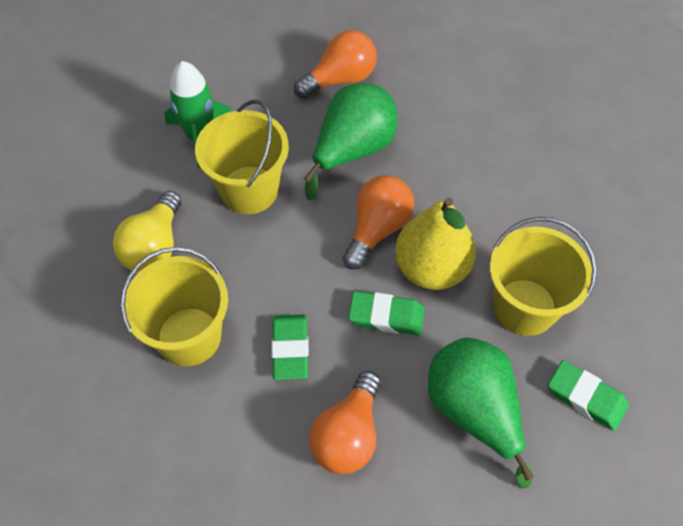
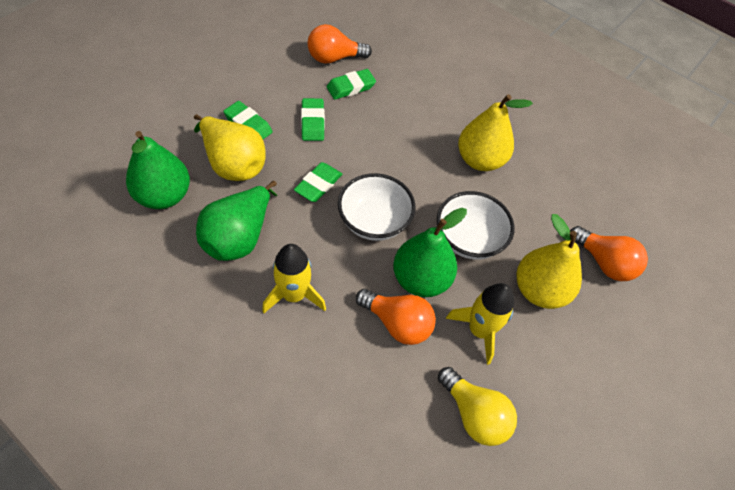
green eraser: [272,314,309,380] [348,291,425,335] [548,360,629,431] = 3 -> [223,101,273,139] [294,162,342,202] [301,98,325,141] [327,69,376,100] = 4
green pear: [304,83,397,200] [428,338,534,488] = 2 -> [126,131,190,209] [196,181,277,261] [393,208,467,297] = 3
green rocket: [165,61,231,168] = 1 -> none = 0
white bowl: none = 0 -> [338,173,416,241] [437,191,514,260] = 2
yellow bucket: [120,247,228,366] [195,100,289,214] [490,217,597,336] = 3 -> none = 0
yellow pear: [395,198,476,290] = 1 -> [194,114,266,181] [458,94,533,171] [516,214,582,309] = 3
yellow rocket: none = 0 -> [262,244,326,313] [446,283,514,365] = 2

